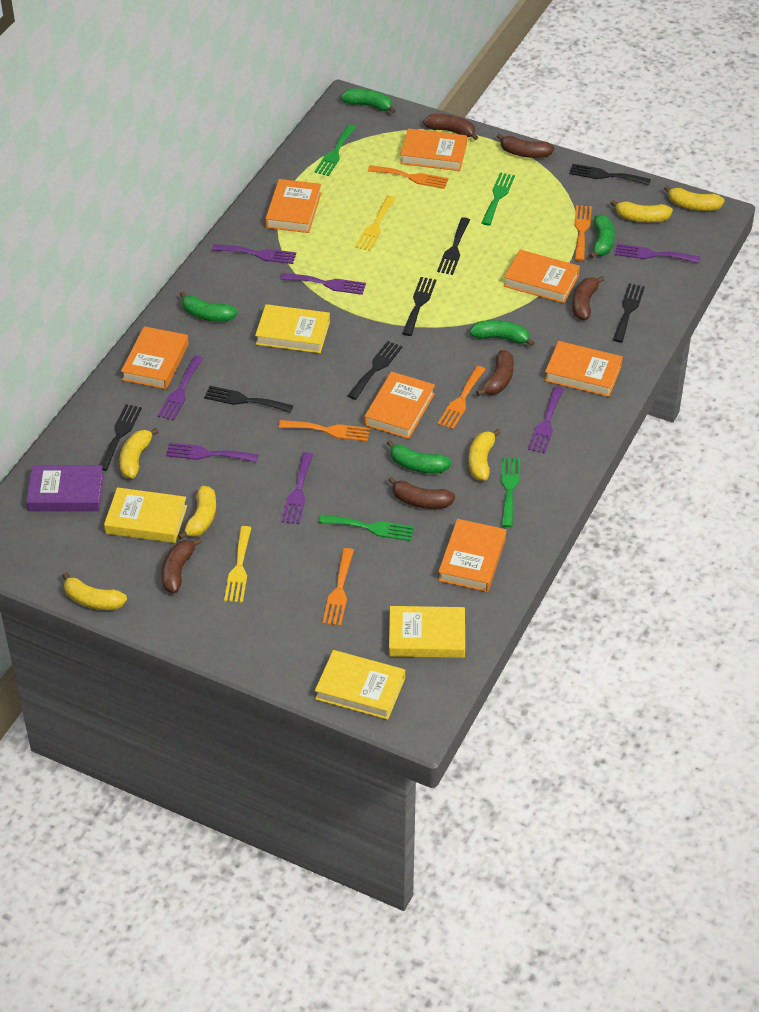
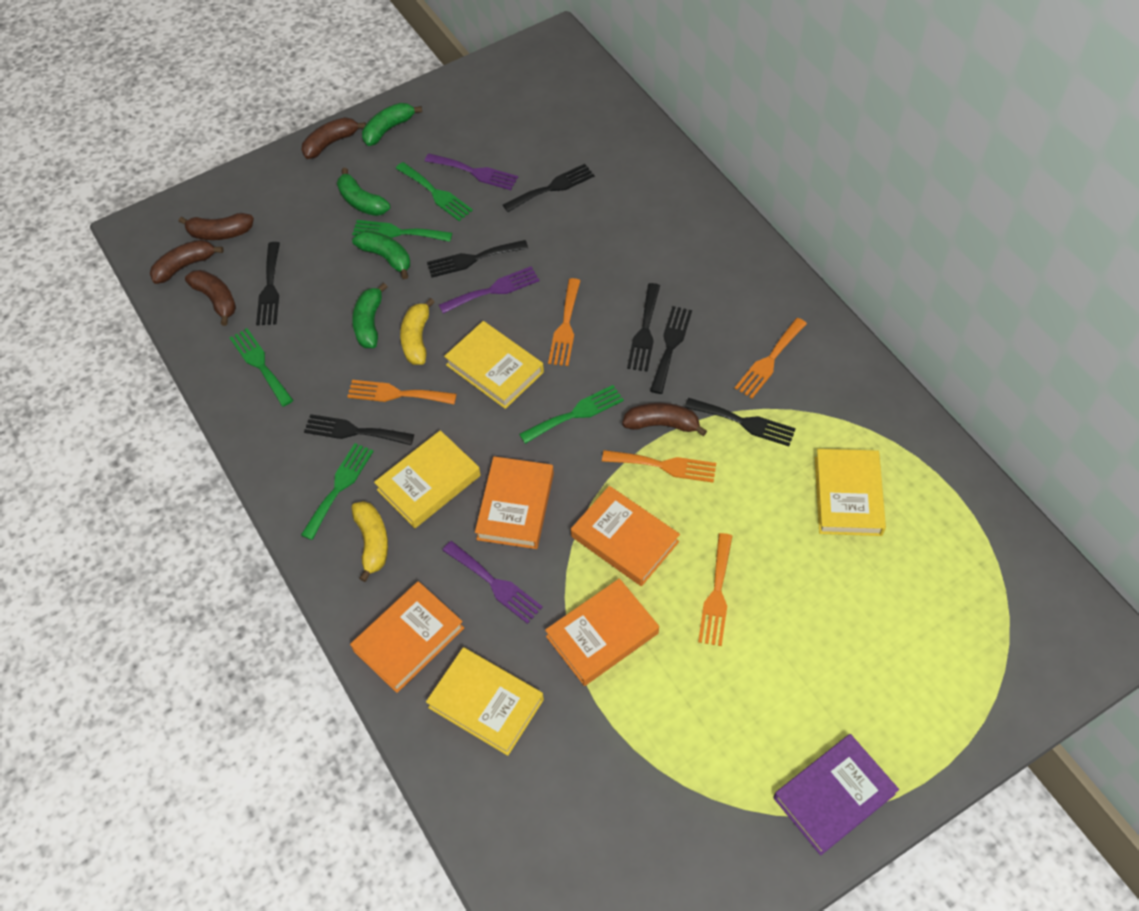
brown banana: [161,538,202,593] [388,476,455,509] [423,114,478,140] [476,350,514,396] [496,133,554,158] [572,276,605,320] = 6 -> [150,240,224,284] [179,213,254,240] [185,270,236,326] [302,117,366,159] [622,403,707,436] = 5
green banana: [179,291,238,322] [341,89,396,114] [387,440,452,473] [470,320,534,347] [589,214,615,259] = 5 -> [337,168,390,216] [352,231,410,279] [352,283,387,348] [362,103,422,146] = 4
green fork: [314,125,356,176] [318,515,414,541] [482,172,515,226] [501,457,520,527] = 4 -> [230,328,293,407] [301,443,374,540] [352,220,452,242] [395,162,473,221] [519,385,624,444] = 5
orange book: [121,326,189,389] [265,179,321,233] [364,372,435,439] [400,129,467,171] [438,519,506,592] [504,250,580,303] [544,341,623,397] = 7 -> [350,581,464,693] [475,456,554,549] [545,578,659,686] [571,486,680,586] = 4
purple fork: [158,356,204,421] [166,442,258,462] [212,244,296,264] [280,273,366,295] [281,452,313,524] [528,387,564,454] [615,244,700,263] = 7 -> [425,154,518,190] [439,266,540,314] [442,541,543,624] = 3
yellow banana: [62,572,127,610] [120,428,159,479] [178,486,216,539] [469,429,501,481] [610,200,673,223] [664,185,725,211] = 6 -> [352,501,388,582] [400,298,435,365] = 2
yellow fork: [224,526,251,603] [355,196,396,251] = 2 -> none = 0

